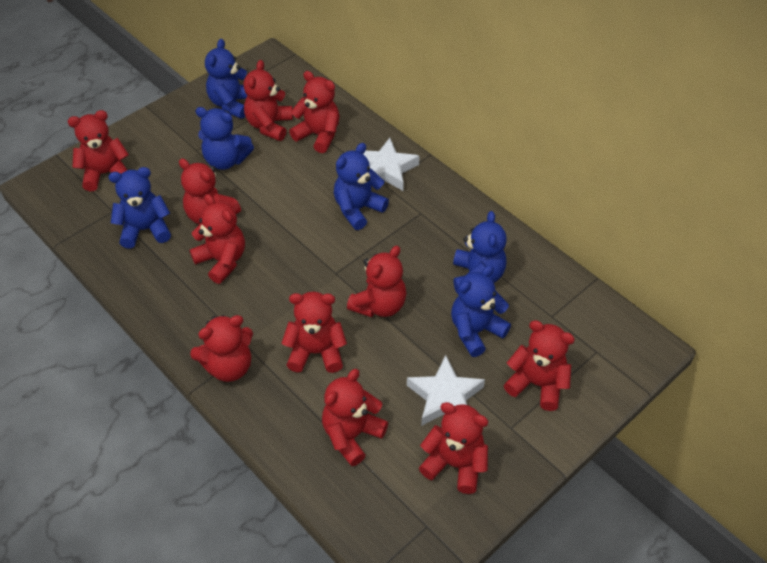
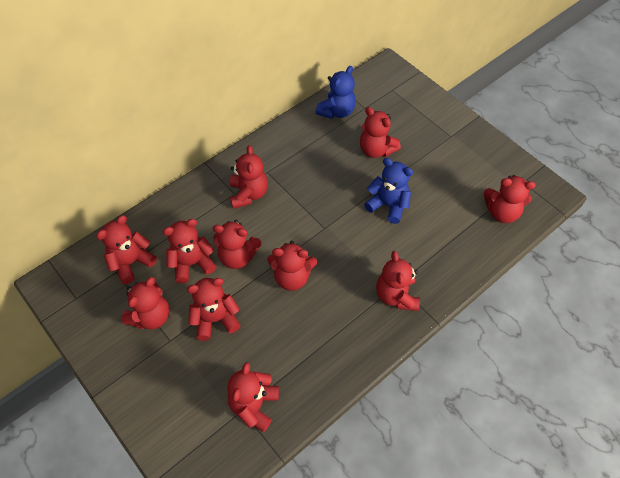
blue teddy bear: [109,167,171,248] [195,107,254,170] [205,39,248,119] [334,143,389,230] [451,265,511,357] [453,211,507,294] = 6 -> [316,66,356,119] [364,158,413,224] = 2
white star: [363,138,420,191] [407,355,485,426] = 2 -> none = 0

